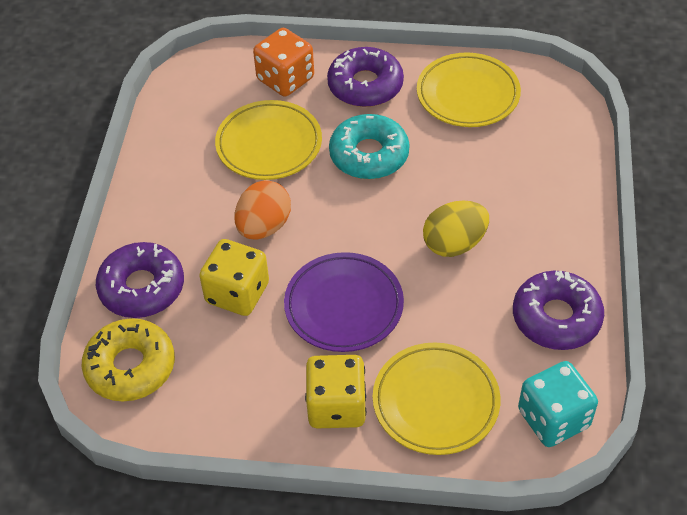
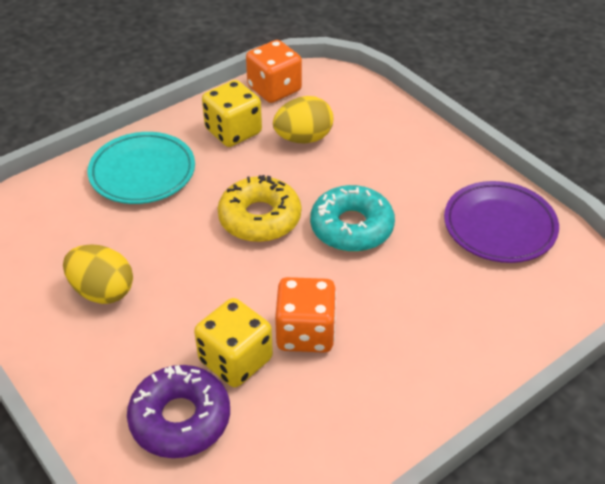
orange dice: [253,28,314,97] = 1 -> [246,40,302,103] [275,277,336,353] = 2
orange egg: [235,180,291,239] = 1 -> none = 0
purple donut: [96,242,184,318] [327,47,404,107] [513,271,604,350] = 3 -> [127,365,230,458] = 1
turquoise dice: [518,361,598,447] = 1 -> none = 0
turquoise plate: none = 0 -> [88,132,195,204] = 1
yellow egg: [423,200,489,257] = 1 -> [63,244,133,304] [273,96,333,143] = 2
yellow plate: [215,100,322,180] [373,343,500,455] [417,52,521,127] = 3 -> none = 0

